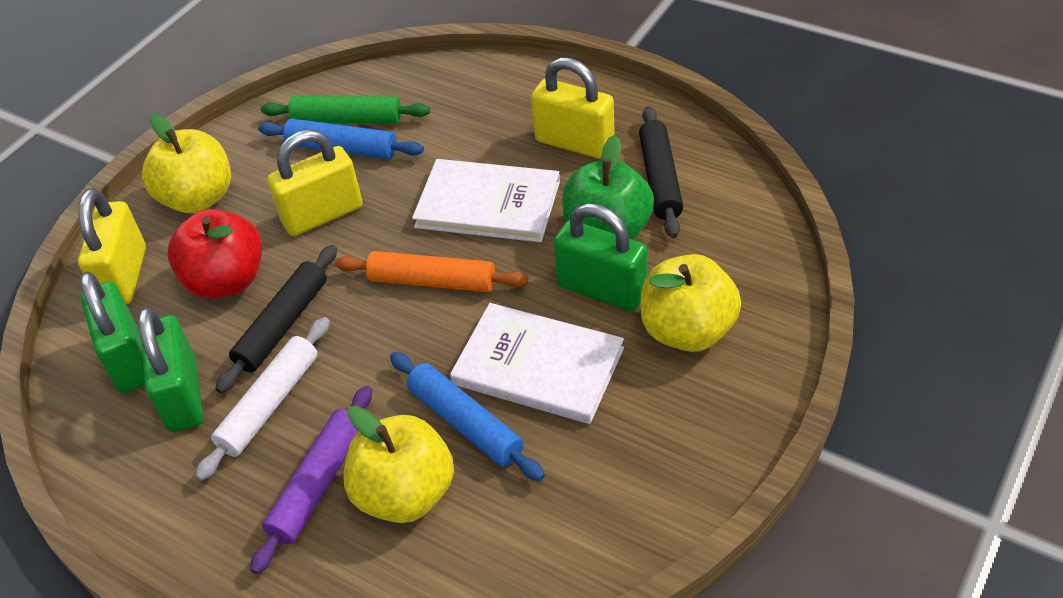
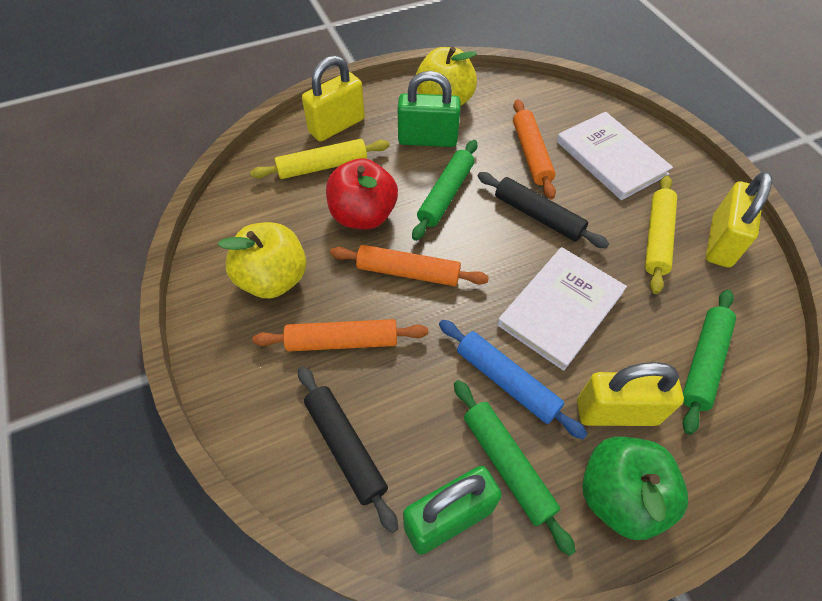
blue rolling pin: [258,118,424,159] [390,352,545,481] = 2 -> [439,320,587,439] = 1
green padlock: [80,272,145,393] [138,307,203,432] [554,203,647,311] = 3 -> [398,71,461,147] [403,466,502,555] = 2
green rolling pin: [261,96,430,124] = 1 -> [412,140,477,241] [454,380,576,556] [683,290,736,435] = 3
orange rolling pin: [335,251,529,292] = 1 -> [253,319,428,352] [330,245,489,286] [513,100,556,200] = 3
purple rolling pin: [250,386,372,574] = 1 -> none = 0
white rolling pin: [195,317,330,481] = 1 -> none = 0
yellow apple: [142,114,231,213] [344,406,454,523] [640,254,741,352] = 3 -> [218,222,307,299] [416,47,477,106] = 2
yellow rolling pin: none = 0 -> [250,139,390,179] [645,175,677,294] = 2

